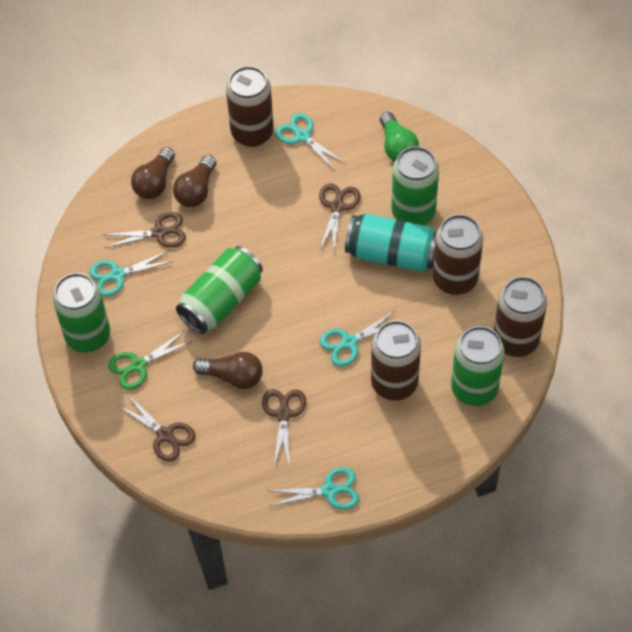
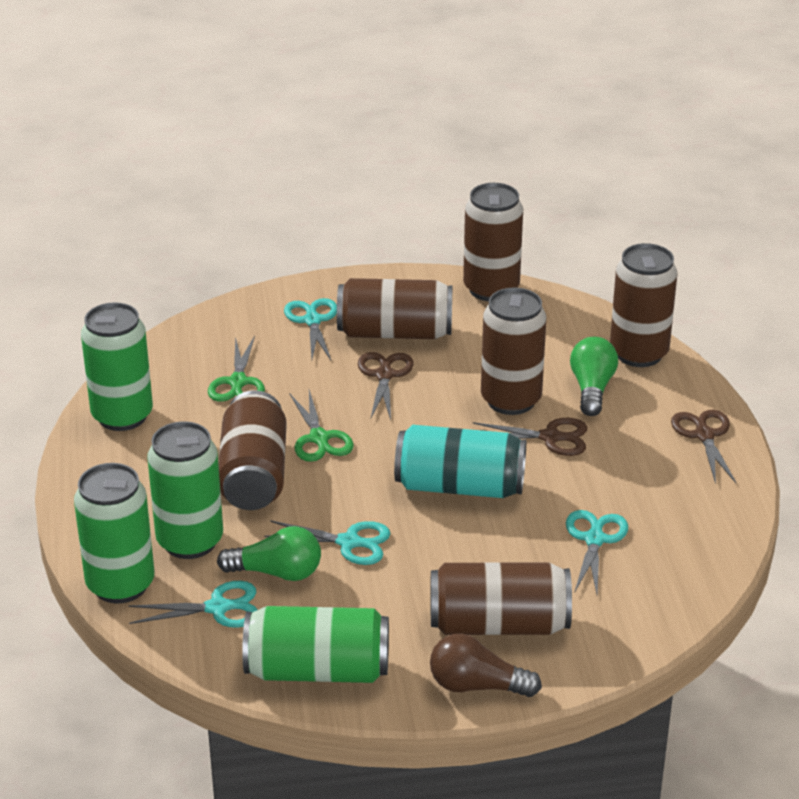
brown can: [226,66,274,147] [371,321,421,400] [433,215,483,295] [494,277,547,357] = 4 -> [218,391,287,510] [337,278,452,339] [430,563,572,635] [463,183,523,301] [481,288,546,415] [610,243,678,367] = 6
brown light bulb: [131,147,175,199] [173,155,216,207] [193,352,263,389] = 3 -> [430,634,542,697] = 1
brown scissors: [104,212,186,248] [117,395,196,462] [262,389,306,468] [319,183,361,251] = 4 -> [357,352,414,420] [473,418,587,456] [671,410,736,484] = 3
green light bulb: [380,112,419,161] = 1 -> [217,526,321,581] [570,337,618,416] = 2
green scissors: [108,331,193,390] = 1 -> [208,336,265,401] [289,390,354,462] = 2

